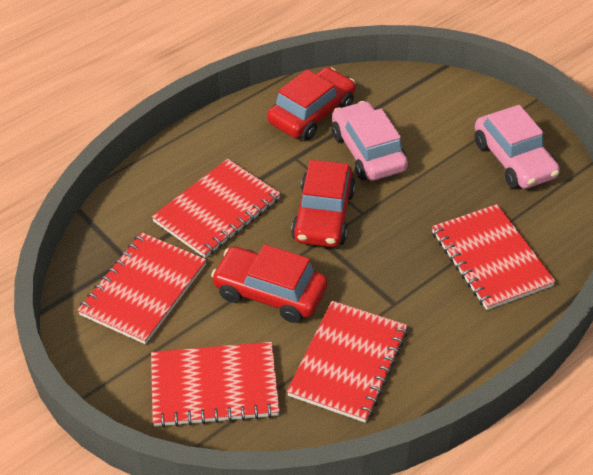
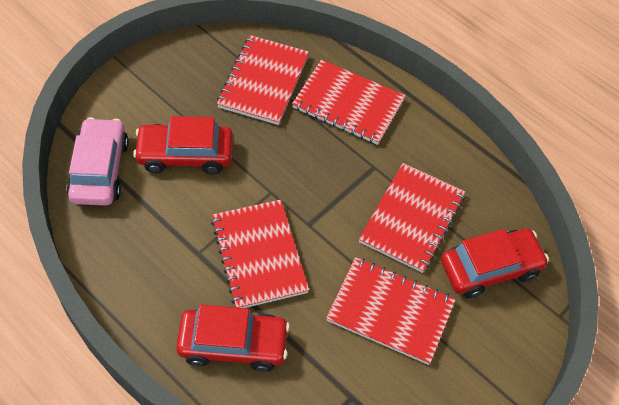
pink car: [331,101,408,181] [474,105,560,189] = 2 -> [66,117,129,206] = 1

